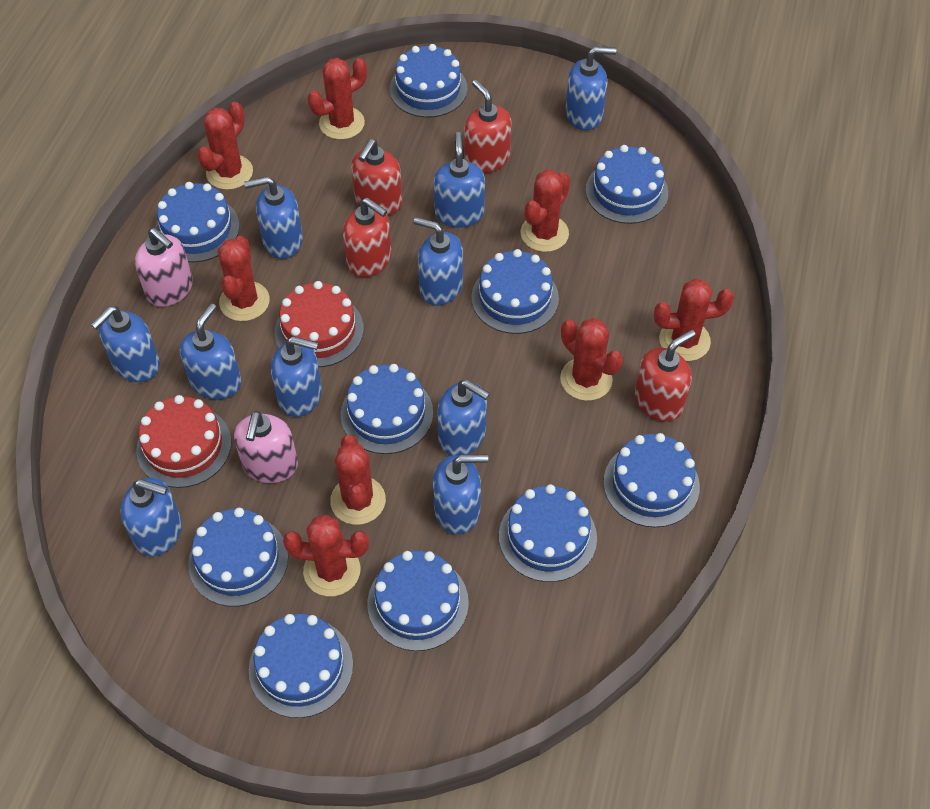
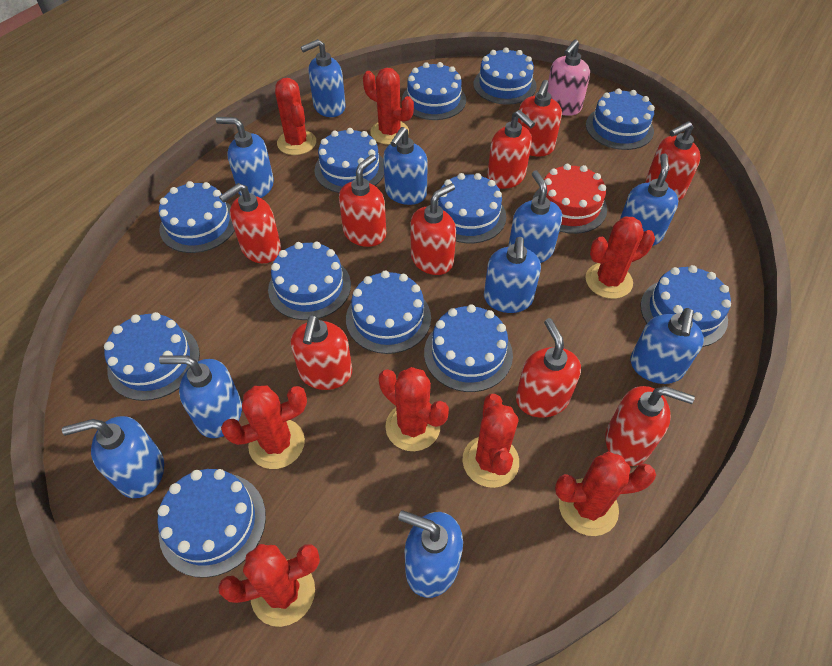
blue cake: [155,182,240,262] [188,508,288,607] [249,614,353,718] [341,364,433,454] [367,551,469,651] [390,44,467,118] [471,249,559,334] [499,484,597,582] [586,145,668,224] [604,433,700,527] = 10 -> [104,312,200,401] [157,469,266,578] [159,181,235,253] [268,242,351,320] [314,128,384,193] [346,271,431,354] [402,62,466,120] [424,304,513,392] [438,173,506,243] [473,47,537,105] [586,88,655,150] [640,265,731,347] = 12
pink soap dispenser: [135,228,193,307] [234,411,298,483] = 2 -> [547,39,590,116] = 1
red cake: [136,395,231,488] [275,281,364,367] = 2 -> [532,164,607,234] = 1
red soap dispenser: [343,198,392,277] [351,139,402,215] [464,80,512,173] [635,330,695,422] = 4 -> [219,183,281,263] [291,315,352,390] [339,154,386,247] [410,183,456,275] [487,110,535,189] [516,318,581,418] [518,80,562,157] [605,386,695,466] [646,121,701,200] = 9

